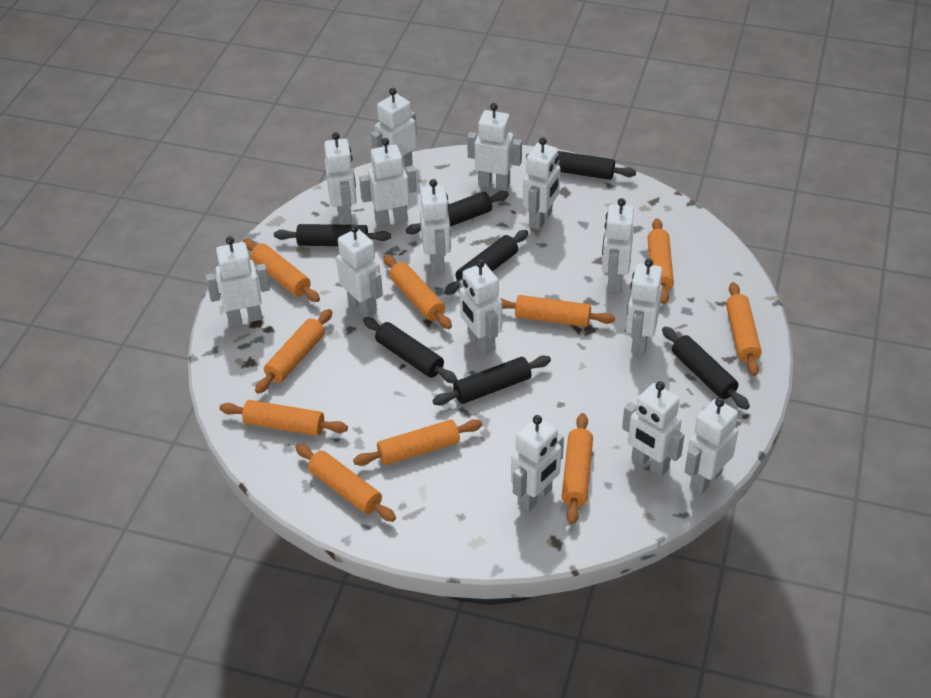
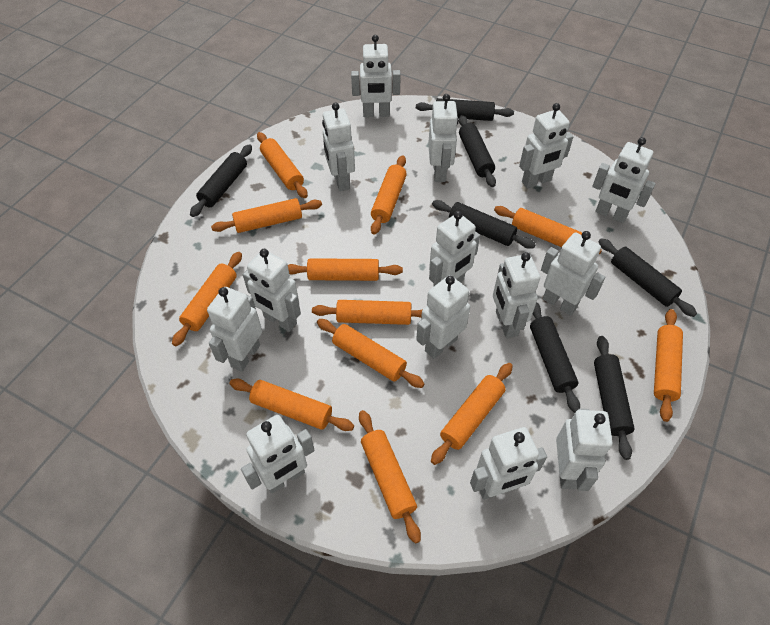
orange rolling pin: [220,400,348,436] [242,239,320,302] [255,309,332,394] [295,444,396,522] [353,419,482,466] [383,255,452,329] [500,295,615,327] [561,413,593,524] [647,218,674,304] [726,282,762,376] = 10 -> [172,252,242,346] [211,198,322,233] [229,379,354,431] [257,132,308,198] [288,258,403,281] [312,300,423,325] [317,319,425,388] [359,410,421,544] [371,155,407,235] [431,363,513,465] [494,206,602,254] [654,309,683,422] = 12

